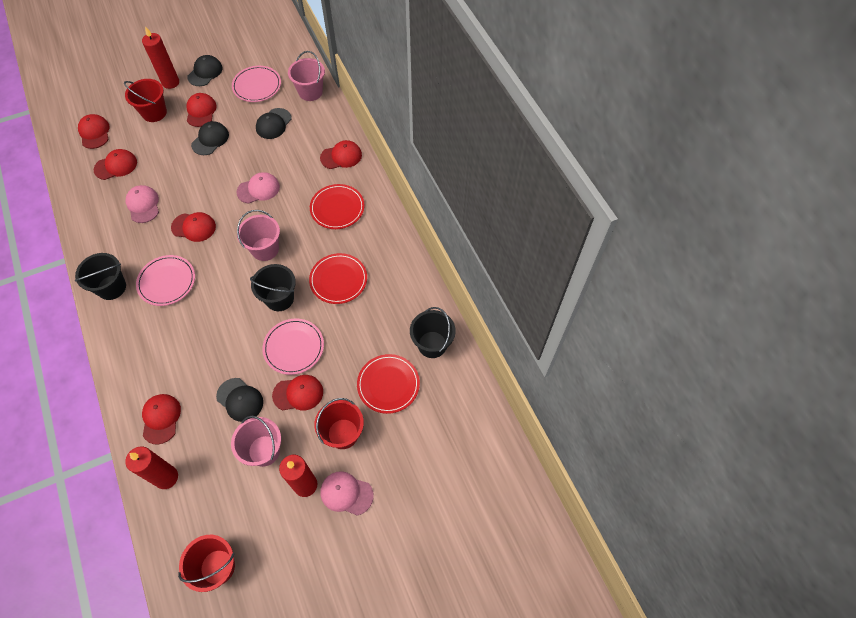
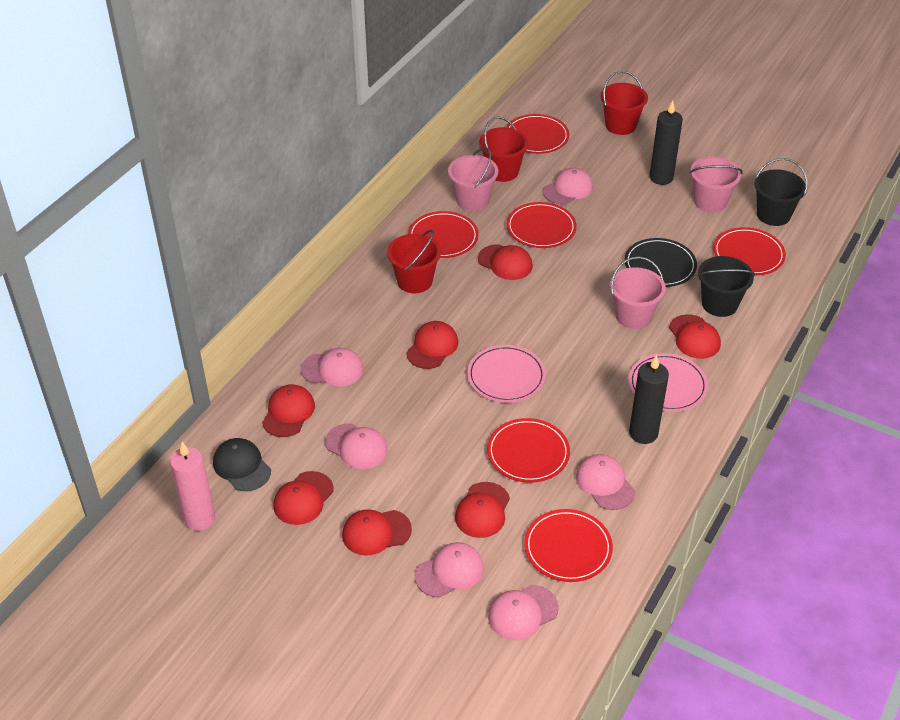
black bucket: [74,253,126,300] [250,264,296,311] [410,307,456,358] = 3 -> [697,256,755,317] [755,158,808,226] = 2
black candle: none = 0 -> [629,355,669,444] [650,101,683,185] = 2
black cap: [187,55,223,86] [191,121,229,155] [216,378,263,422] [256,108,292,139] = 4 -> [213,438,271,491] = 1
black plate: none = 0 -> [624,238,697,287] = 1
pink candle: none = 0 -> [170,442,215,531] = 1
pink cap: [126,185,159,223] [236,172,280,204] [321,471,374,516] = 3 -> [301,348,363,387] [325,423,387,469] [415,542,484,598] [488,585,559,640] [543,168,593,205] [576,454,635,510] = 6
pink plate: [136,255,195,306] [232,66,281,102] [262,319,324,375] = 3 -> [467,345,546,403] [628,353,708,412] = 2
red candle: [125,446,178,489] [142,26,179,89] [279,455,317,497] = 3 -> none = 0
red plate: [309,253,367,304] [310,184,365,229] [357,354,420,414] = 3 -> [408,211,479,258] [487,418,570,483] [506,114,569,154] [506,202,577,248] [524,509,613,582] [713,227,786,276] = 6

